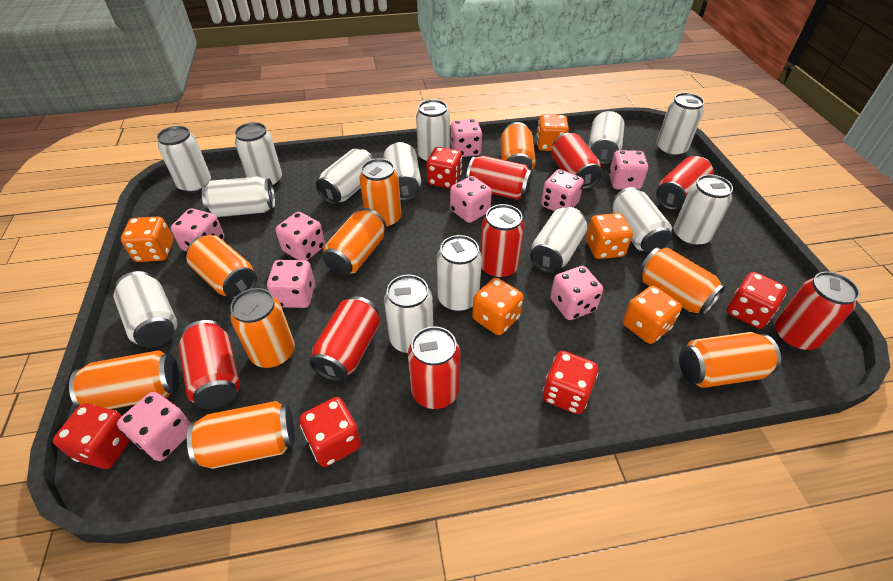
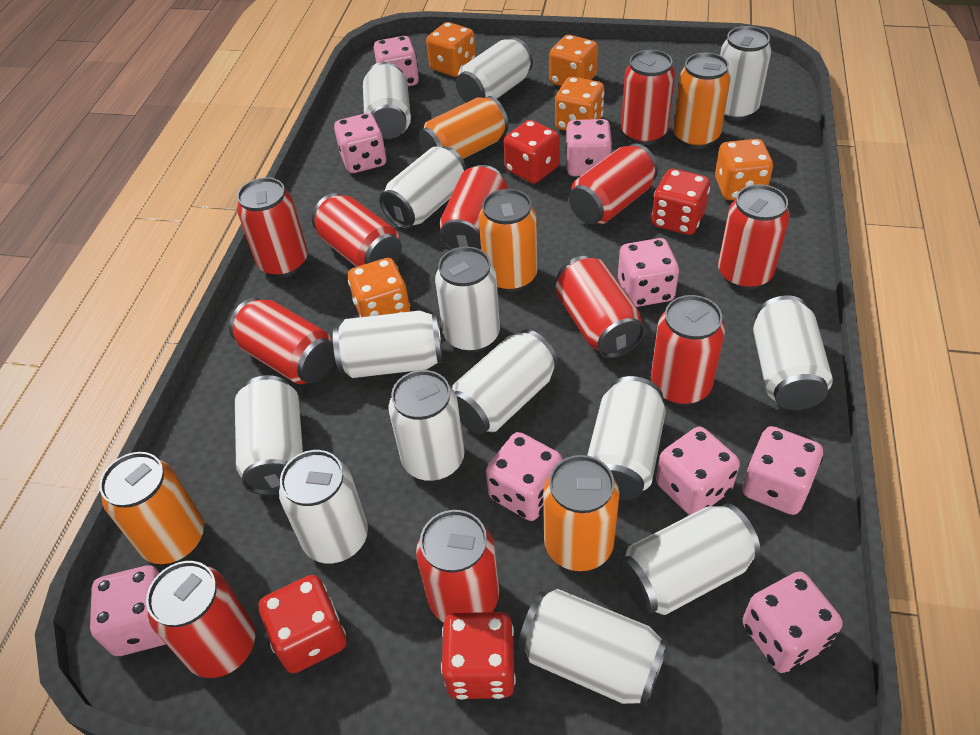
orange can: [69,350,179,409] [186,235,257,299] [187,401,295,469] [230,288,295,369] [323,208,386,276] [359,158,401,229] [500,122,536,170] [639,247,725,316] [679,332,781,388] = 9 -> [99,452,204,564] [419,96,508,159] [479,189,538,292] [543,455,619,571] [673,53,731,149] = 5
red can: [178,320,240,409] [309,296,380,382] [408,326,461,409] [466,156,532,200] [480,204,525,279] [551,133,602,189] [656,156,714,210] [775,272,860,351] = 8 -> [146,561,255,678] [229,297,335,384] [237,177,308,278] [312,193,402,267] [416,510,499,623] [439,165,508,251] [556,256,645,358] [569,144,658,224] [621,50,675,145] [651,295,725,406] [718,184,790,290] = 11
red dice: [53,403,130,469] [299,397,361,467] [426,147,462,189] [542,351,598,414] [727,272,787,329] = 5 -> [259,575,347,673] [441,612,516,700] [504,120,560,184] [652,169,710,235] = 4

